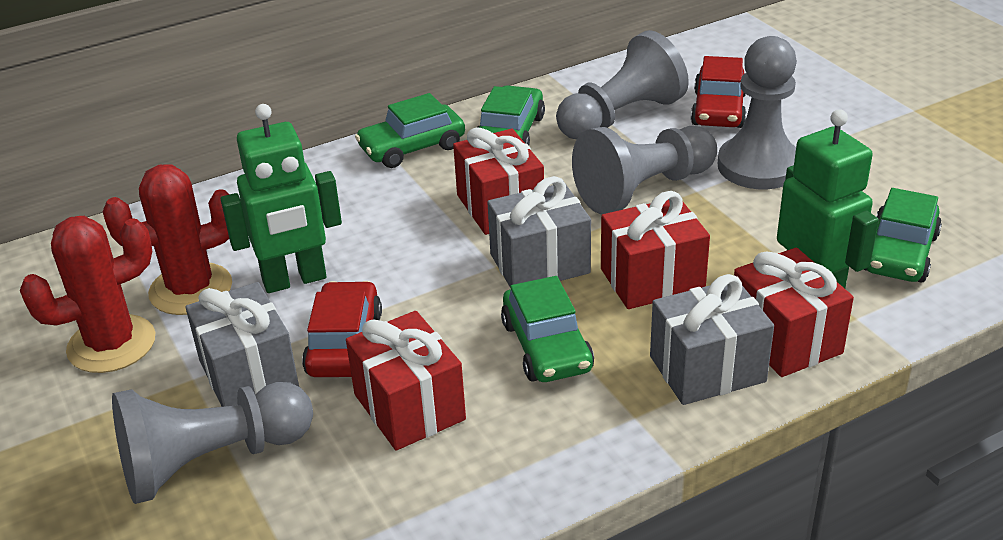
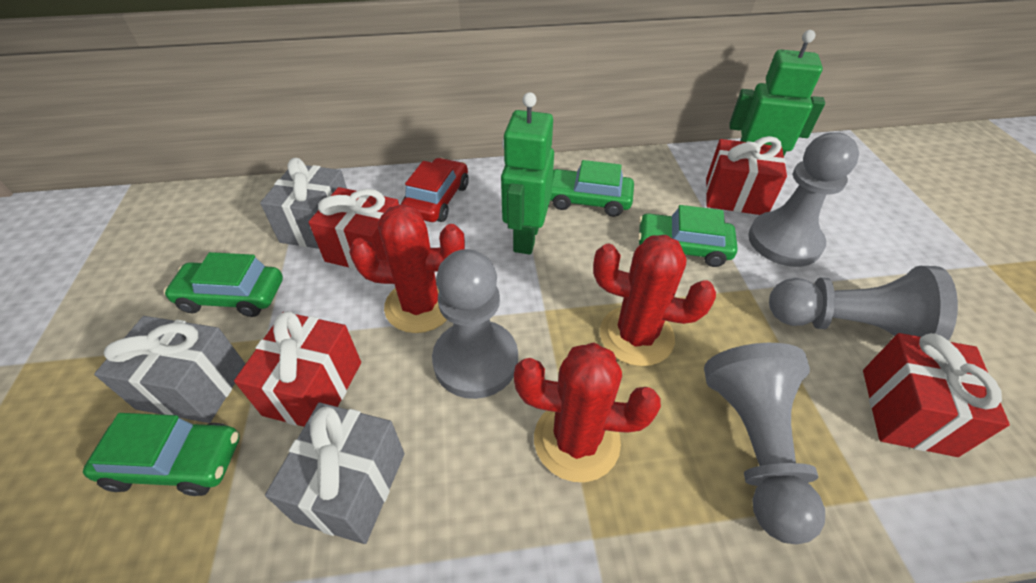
red cactus: [20,216,155,373] [102,164,232,315] = 2 -> [349,204,465,333] [514,343,661,482] [593,235,716,366] = 3
red car: [302,281,382,377] [691,56,746,128] = 2 -> [401,158,469,222] = 1

